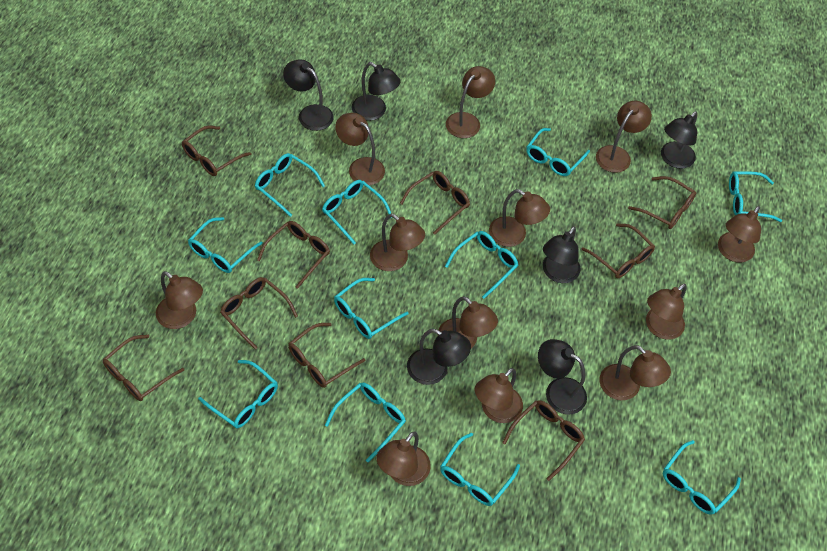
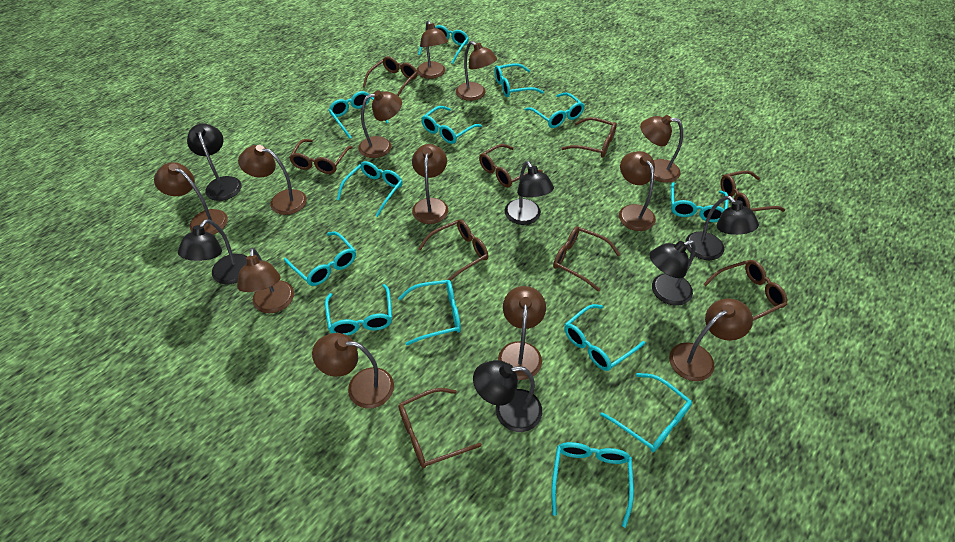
turquoise glasses: [188,217,263,273] [198,360,278,428] [255,153,325,217] [322,180,392,244] [325,382,406,462] [334,278,408,339] [440,433,520,506] [445,231,518,299] [526,128,590,176] [663,440,741,515] [729,171,782,222] = 11 -> [284,232,356,286] [325,284,392,336] [328,91,389,139] [337,161,403,217] [398,280,461,346] [418,25,469,64] [421,106,482,144] [495,63,544,97] [525,92,585,128] [551,442,634,528] [564,304,645,371] [600,373,692,452] [671,182,729,222] = 13

